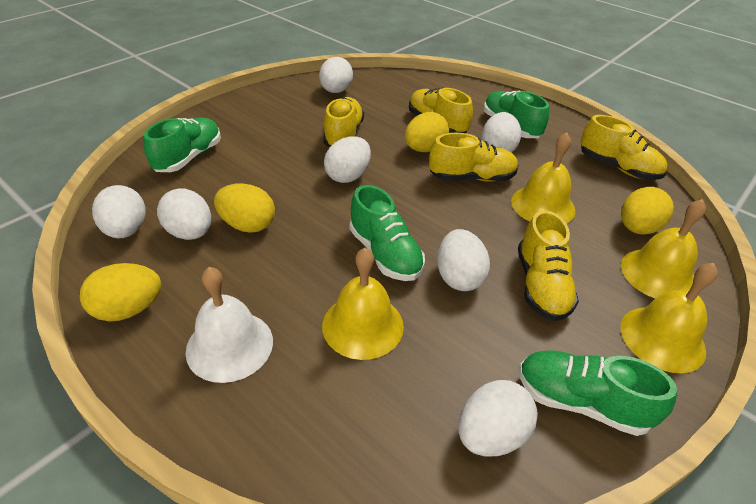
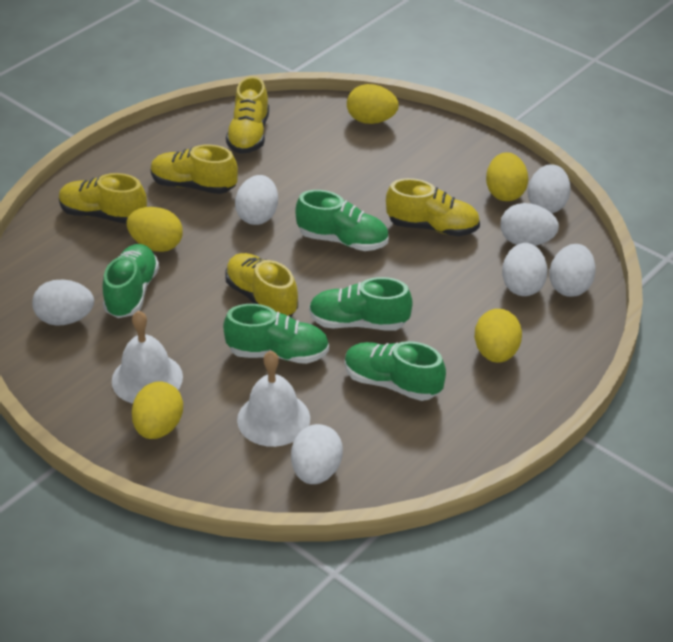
green shoe: [144,117,221,172] [350,185,425,281] [484,91,549,138] [519,350,677,436] = 4 -> [103,244,159,318] [223,304,329,364] [295,190,388,251] [309,277,412,331] [345,341,446,401] = 5
white bell: [186,267,273,383] = 1 -> [112,311,183,404] [237,351,310,447] = 2
yellow bell: [322,248,404,360] [511,132,575,224] [620,263,718,373] [621,199,706,299] = 4 -> none = 0
yellow egg: [80,263,161,321] [214,183,275,233] [405,112,449,152] [621,187,674,235] = 4 -> [127,207,183,252] [132,381,183,439] [347,84,399,124] [475,309,522,363] [486,152,528,201] = 5

